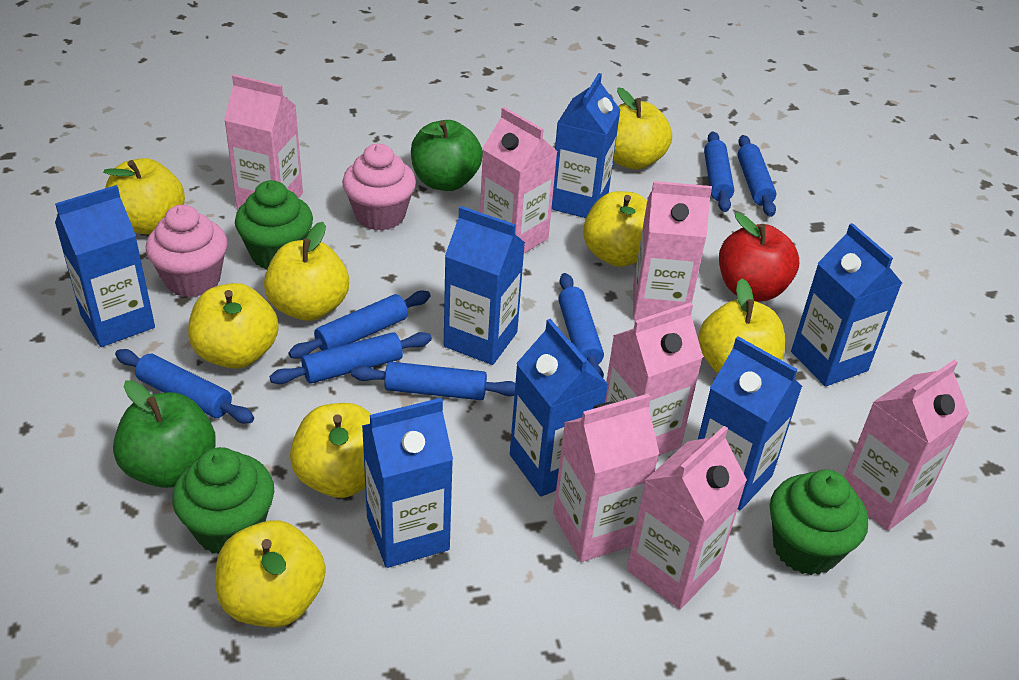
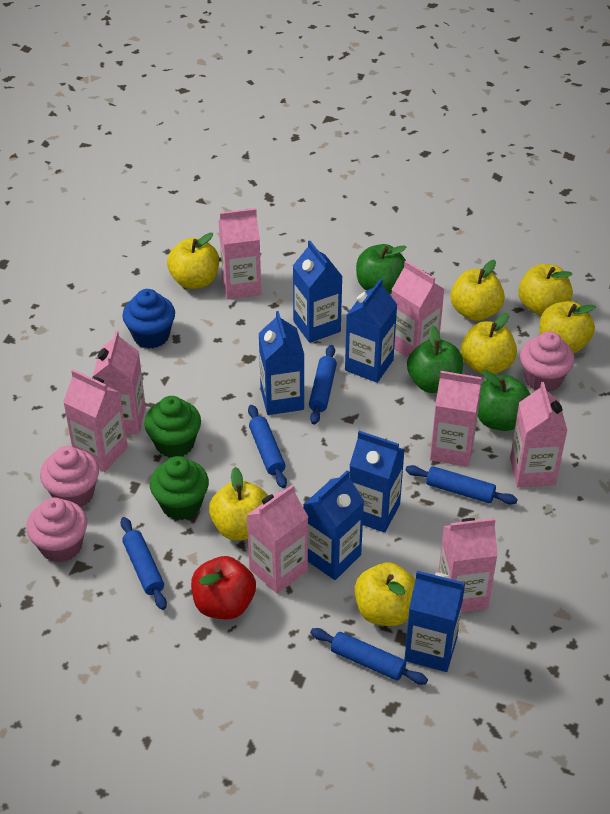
blue carton: [55,185,155,347] [362,398,453,568] [444,206,525,365] [510,319,608,497] [551,73,620,218] [698,336,803,510] [791,223,902,387] = 7 -> [259,311,304,415] [293,241,343,343] [303,470,364,580] [345,279,397,383] [349,431,405,533] [404,571,465,672] = 6
blue cupcake: none = 0 -> [122,289,175,349] = 1
blue rolling pin: [115,349,254,423] [269,332,432,384] [288,290,430,359] [351,362,515,400] [558,273,604,378] [704,131,734,212] [738,135,776,217] = 7 -> [120,517,167,610] [248,405,287,488] [309,345,337,425] [310,628,428,685] [406,465,518,505] = 5
green apple: [113,380,216,488] [411,120,483,191] = 2 -> [356,244,406,294] [407,326,463,393] [478,370,531,431] = 3
green cupcake: [172,447,274,554] [235,180,313,270] [770,470,868,575] = 3 -> [144,396,201,458] [150,456,209,520] = 2
pink carton: [224,75,303,209] [480,107,557,253] [553,394,659,562] [605,302,703,456] [627,426,747,609] [633,181,712,320] [844,360,969,531] = 7 -> [63,369,128,472] [92,330,146,434] [218,208,261,299] [246,484,308,594] [392,261,444,357] [430,371,482,467] [438,518,498,612] [510,382,568,487] = 8
pink cupcake: [146,205,228,298] [342,144,416,231] = 2 -> [26,497,87,562] [40,446,99,508] [520,331,574,392] = 3
yellow apple: [103,158,185,235] [188,283,279,369] [216,520,326,627] [264,222,349,321] [290,403,372,498] [583,191,647,267] [613,87,672,170] [698,279,785,373] = 8 -> [167,233,219,289] [209,467,268,540] [355,562,415,626] [450,260,505,321] [461,313,517,375] [518,264,573,315] [540,301,596,353] = 7

